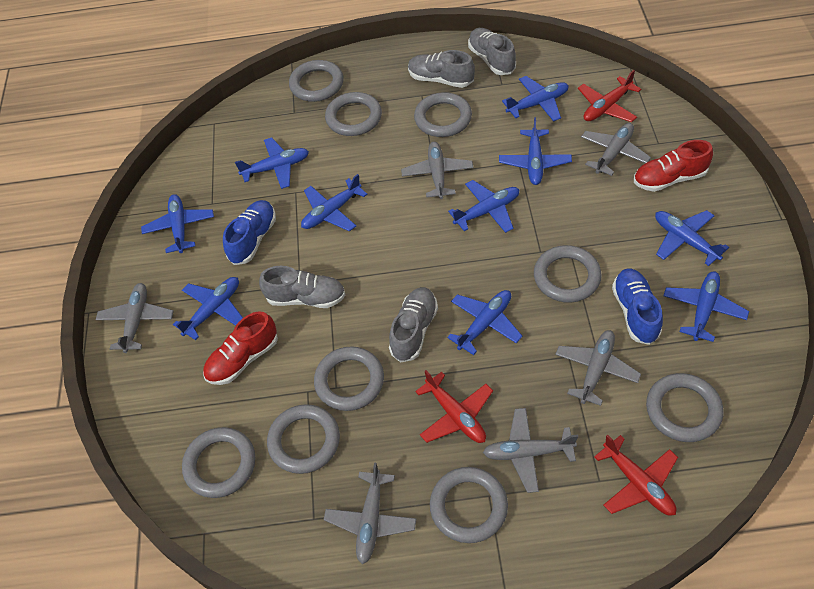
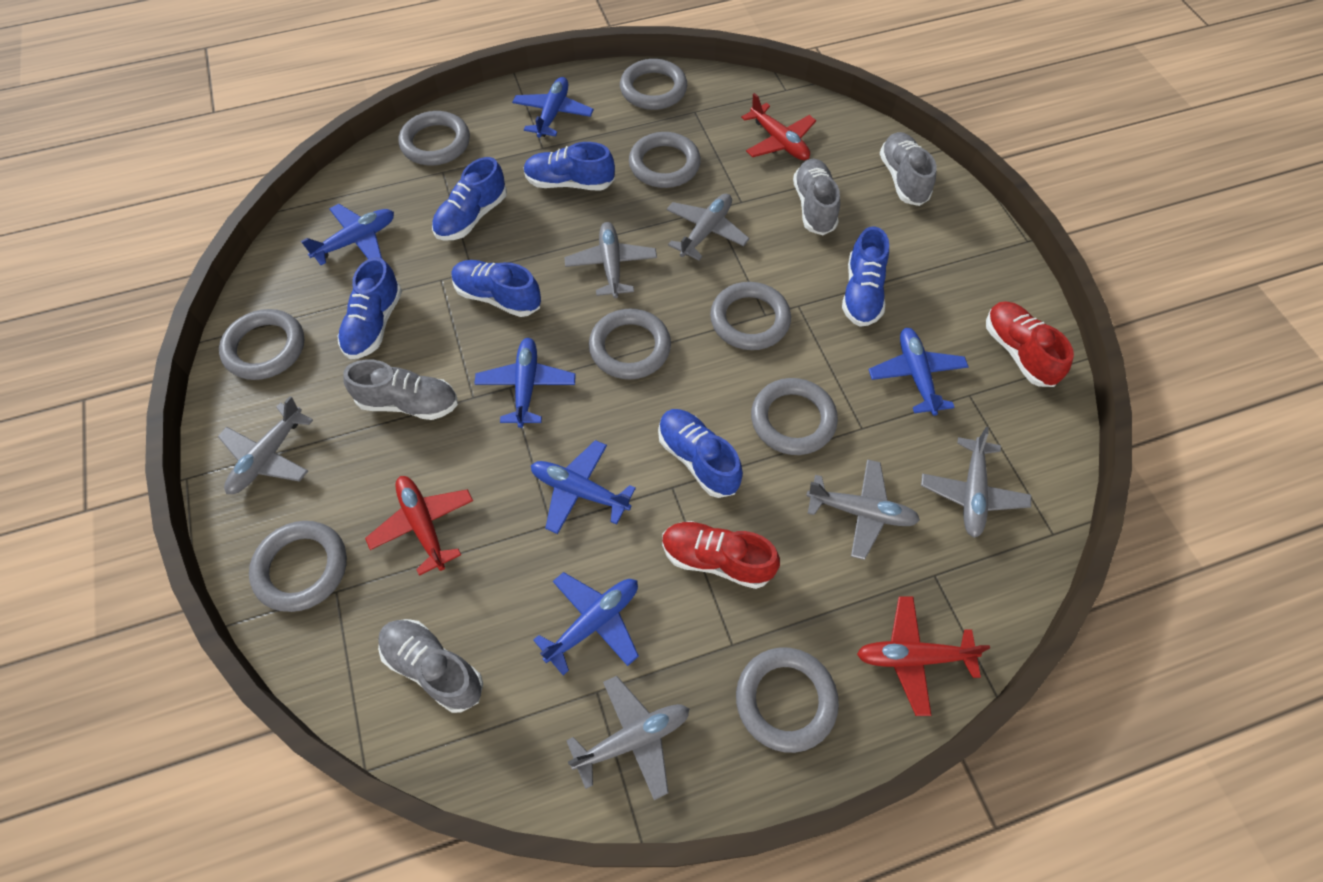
blue plane: [141,194,214,253] [173,277,243,340] [235,137,309,189] [301,174,368,231] [447,290,523,355] [448,180,520,233] [499,117,572,185] [502,76,569,122] [655,210,729,266] [663,271,749,342] = 10 -> [301,204,394,265] [474,338,576,428] [512,77,594,138] [531,440,636,534] [533,572,639,675] [868,328,969,416] = 6
blue shoe: [223,200,276,265] [612,268,663,345] = 2 -> [337,257,402,359] [432,157,507,241] [451,260,541,317] [523,142,615,191] [658,409,743,498] [842,226,889,327] = 6

